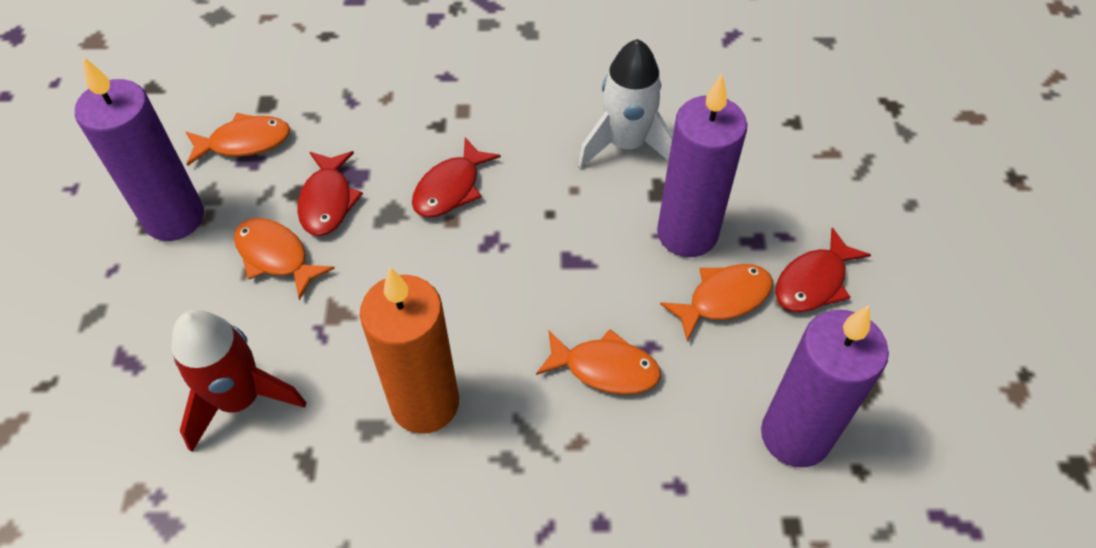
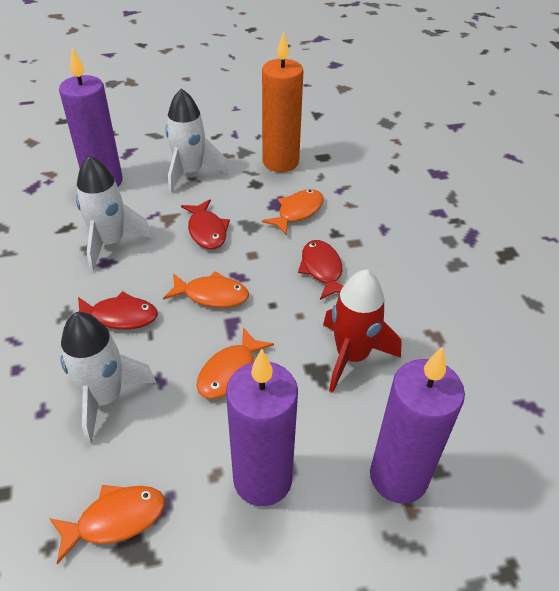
white rocket: [578,39,673,168] = 1 -> [60,312,156,445] [76,155,153,272] [166,88,227,194] = 3

